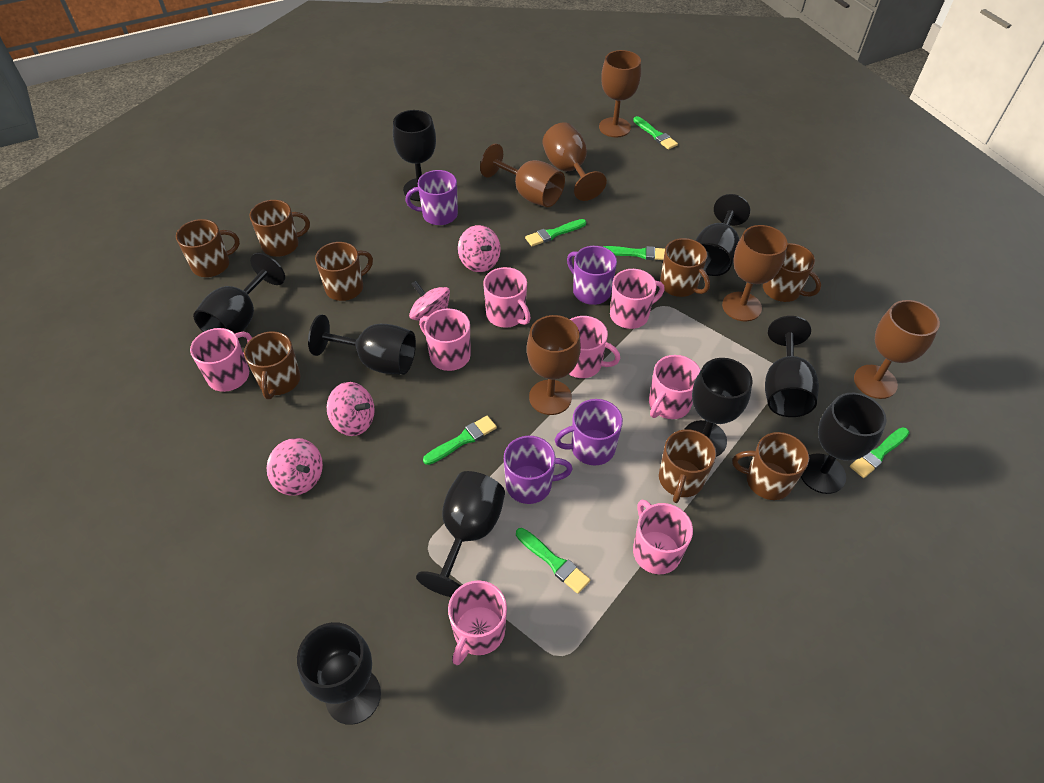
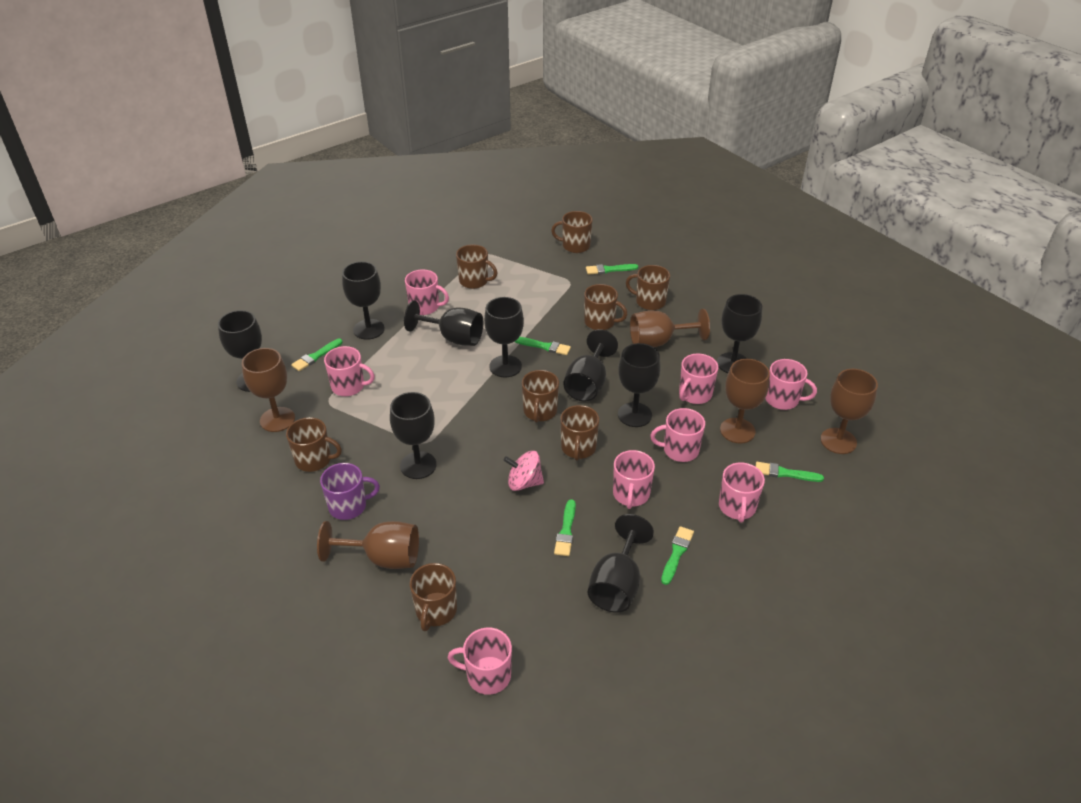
brown goblet: [480,144,565,207] [527,315,581,415] [543,122,607,201] [599,50,641,137] [722,225,788,321] [854,300,940,399] = 6 -> [242,348,295,432] [317,521,419,569] [630,309,710,347] [720,359,770,443] [821,369,878,454] = 5
pink spinning top: [267,438,323,496] [327,382,375,436] [409,281,450,321] [458,225,501,272] = 4 -> [503,451,544,491] = 1
purple mug: [405,170,458,225] [504,436,573,504] [555,399,623,466] [567,246,617,305] = 4 -> [320,463,380,520] = 1

